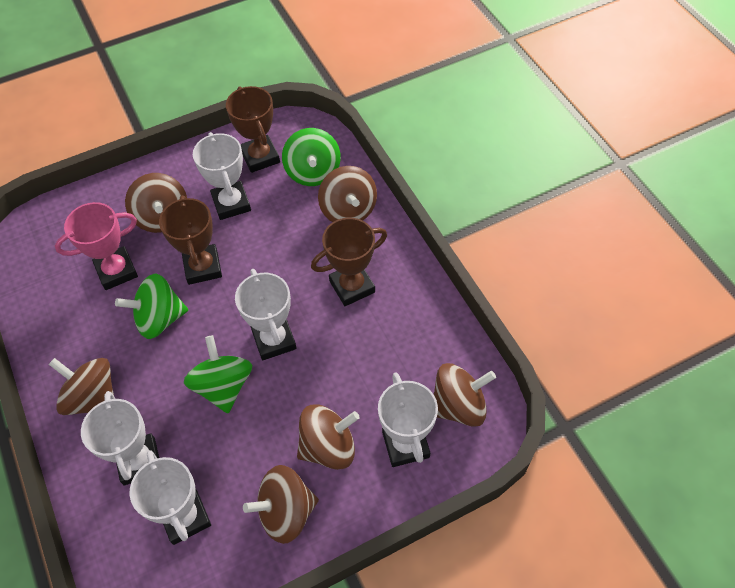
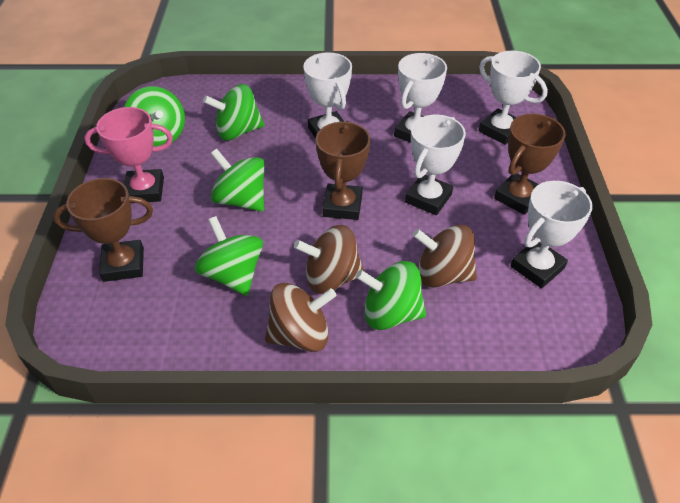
brown spinning top: [49,358,114,415] [125,173,187,233] [243,465,319,544] [297,404,360,470] [318,166,377,222] [434,363,496,427] = 6 -> [265,283,337,352] [294,225,364,294] [413,225,477,288] = 3
green spinning top: [115,274,188,339] [184,335,252,413] [282,128,341,186] = 3 -> [124,86,185,146] [195,216,263,296] [203,84,264,140] [211,149,265,211] [356,261,426,330] = 5

